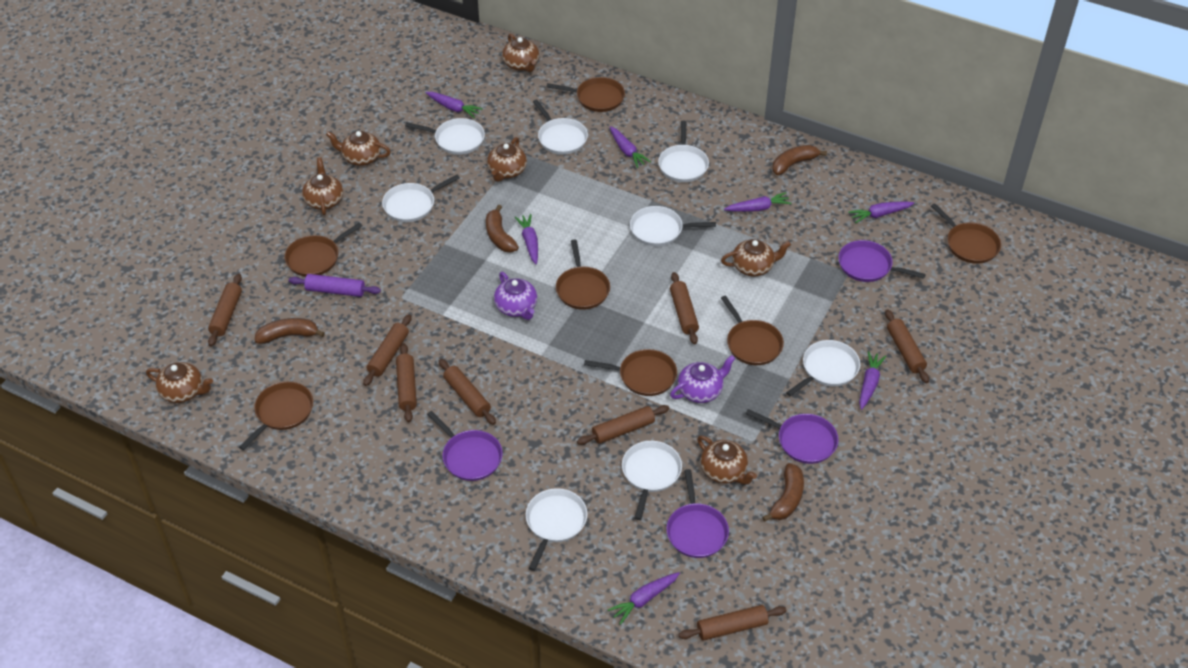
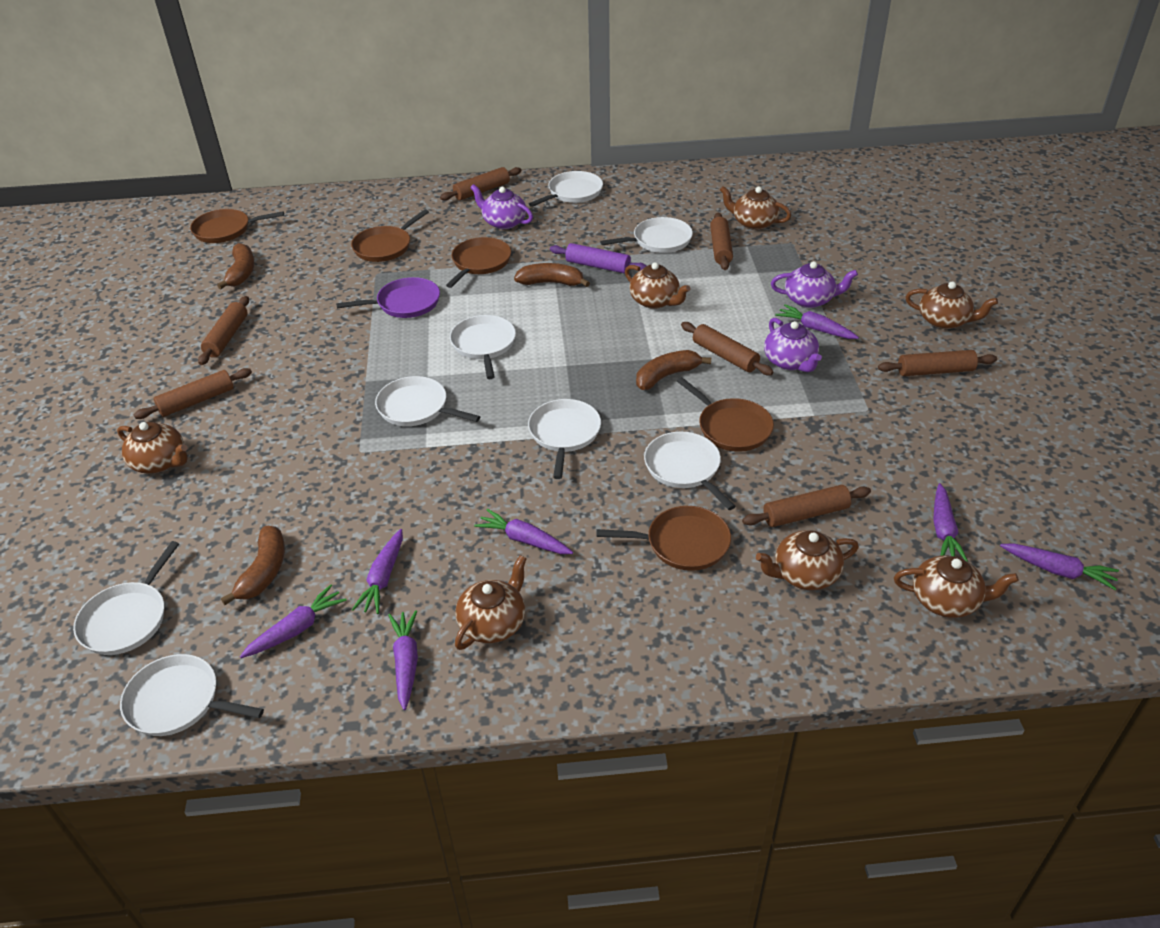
brown pan: [239,381,313,450] [285,222,362,277] [546,77,625,112] [556,240,610,310] [584,349,677,396] [721,296,784,365] [931,203,1001,264] = 7 -> [190,209,284,243] [351,209,429,262] [446,237,511,288] [596,506,731,571] [677,377,774,452] = 5
brown rolling pin: [208,274,242,346] [363,314,412,386] [396,343,417,422] [439,359,496,425] [577,405,669,445] [670,272,699,344] [679,605,786,641] [885,309,929,383] = 8 -> [134,368,252,419] [198,296,249,365] [440,167,521,201] [681,322,774,375] [710,213,733,270] [742,485,871,527] [878,350,997,376] = 7
purple pan: [427,411,503,481] [666,469,729,558] [746,409,839,464] [838,240,926,282] = 4 -> [336,277,440,318] = 1
purple teapot: [494,272,537,320] [670,355,736,403] = 2 -> [470,184,533,229] [764,318,822,372] [771,261,858,308] = 3

